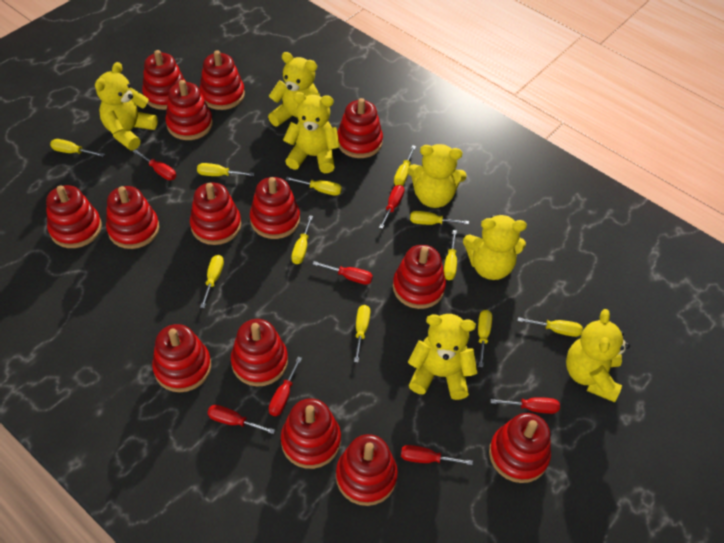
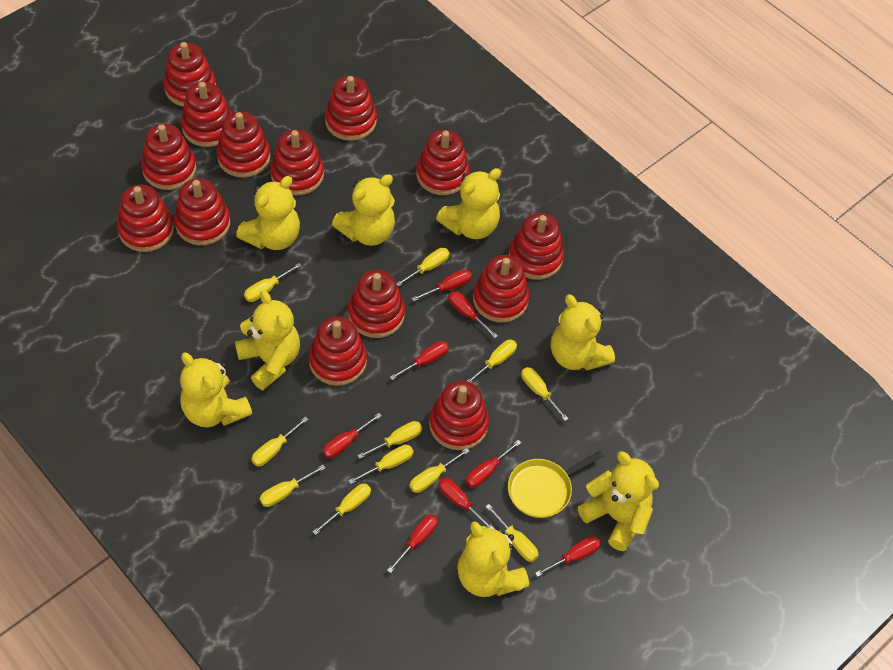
red screwdriver: [133,149,176,180] [207,405,275,434] [269,357,302,416] [313,261,373,285] [379,185,405,229] [401,445,473,465] [491,397,560,414] = 7 -> [323,413,382,458] [387,514,438,573] [390,341,449,380] [412,269,472,301] [438,478,495,529] [448,291,498,338] [466,440,521,488] [535,536,601,577] = 8
yellow pan: none = 0 -> [508,451,604,518] = 1
yellow teddy bear: [95,62,158,150] [268,52,320,126] [283,92,340,173] [408,144,467,208] [408,314,477,400] [463,214,527,280] [566,309,630,402] = 7 -> [180,352,252,427] [235,290,300,390] [236,176,300,250] [332,174,395,246] [436,168,501,239] [457,521,529,597] [551,294,615,370] [578,451,659,551] = 8

